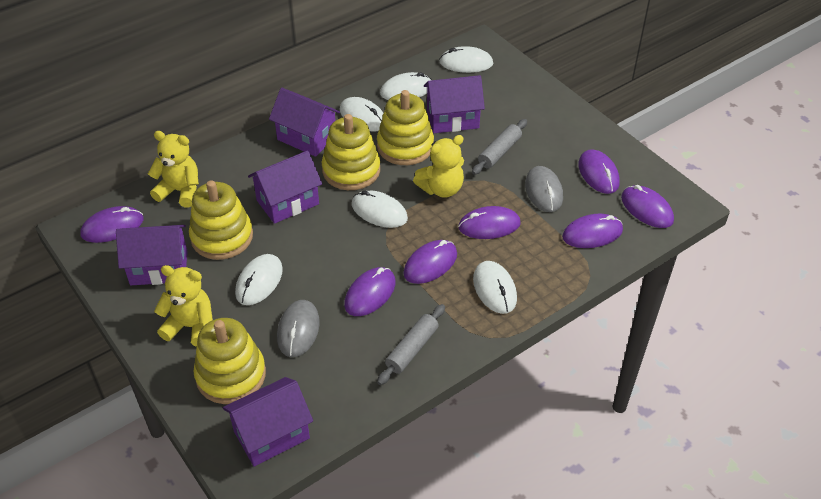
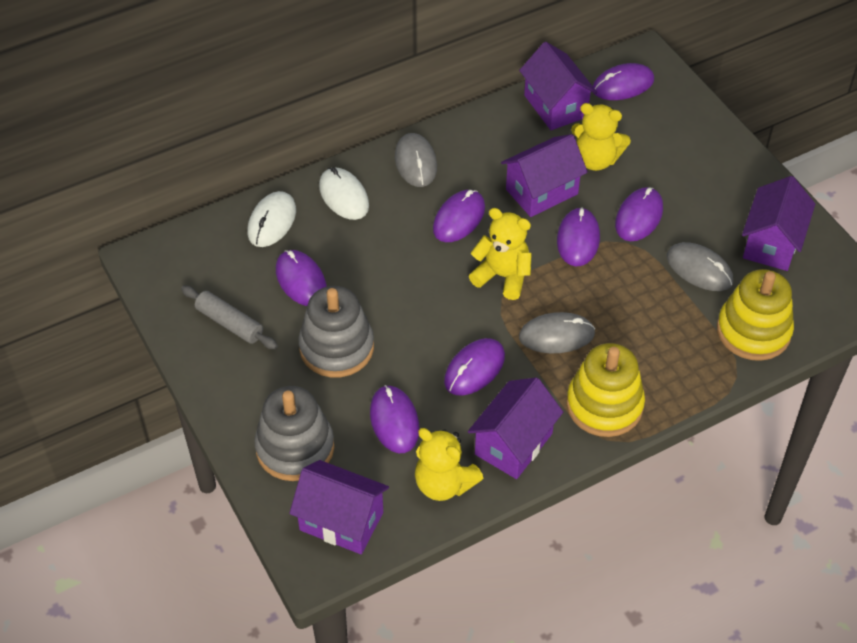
grey mouse: [277,300,320,357] [525,166,563,212] = 2 -> [395,133,437,187] [519,312,595,353] [667,242,733,291] = 3
grey rolling pin: [377,304,445,385] [472,119,527,175] = 2 -> [181,286,278,349] = 1
grey stacking toy: none = 0 -> [254,386,334,481] [298,286,374,378] = 2
white mouse: [235,254,283,305] [340,97,383,132] [352,191,408,228] [380,72,432,100] [440,46,493,73] [473,261,517,314] = 6 -> [247,191,296,247] [319,167,369,220] = 2
yellow stacking toy: [189,180,253,260] [193,318,266,404] [322,114,380,190] [377,90,434,165] = 4 -> [566,343,645,437] [717,269,794,361] = 2

